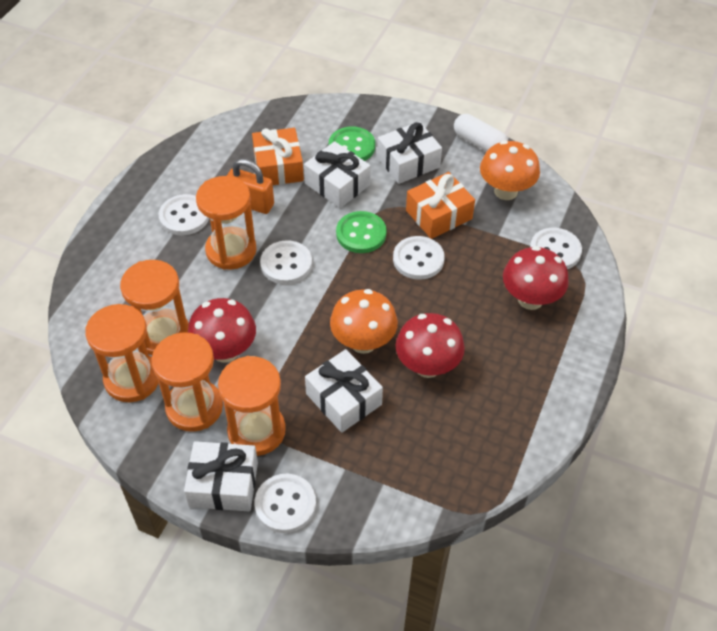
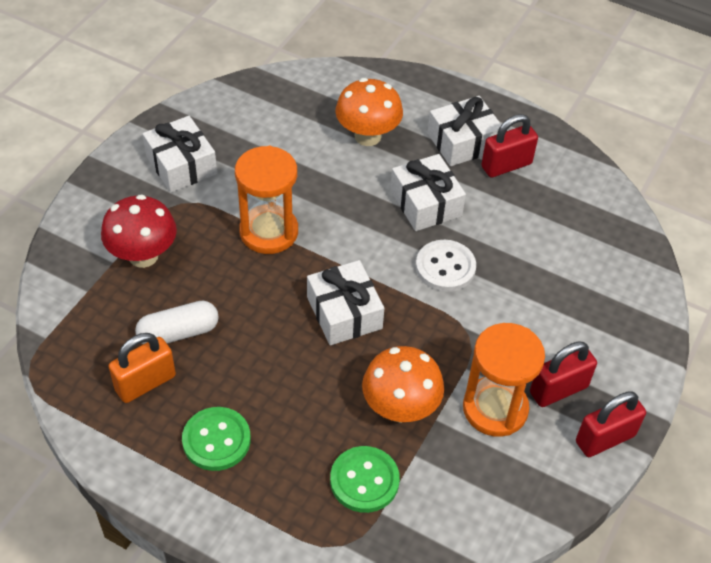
orange gift: [252,128,304,185] [406,172,475,239] = 2 -> none = 0
orange hourglass: [85,304,159,402] [120,260,189,355] [151,332,223,432] [196,176,257,270] [218,356,286,456] = 5 -> [235,146,298,254] [463,323,545,437] = 2
red mushroom: [188,298,256,363] [396,313,465,378] [503,246,569,310] = 3 -> [101,194,177,268] = 1
red padlock: none = 0 -> [481,114,538,178] [530,342,597,407] [576,391,646,457] = 3
white button: [159,194,209,235] [255,474,316,533] [260,240,312,284] [393,236,445,280] [530,228,582,269] = 5 -> [416,240,476,292] = 1

